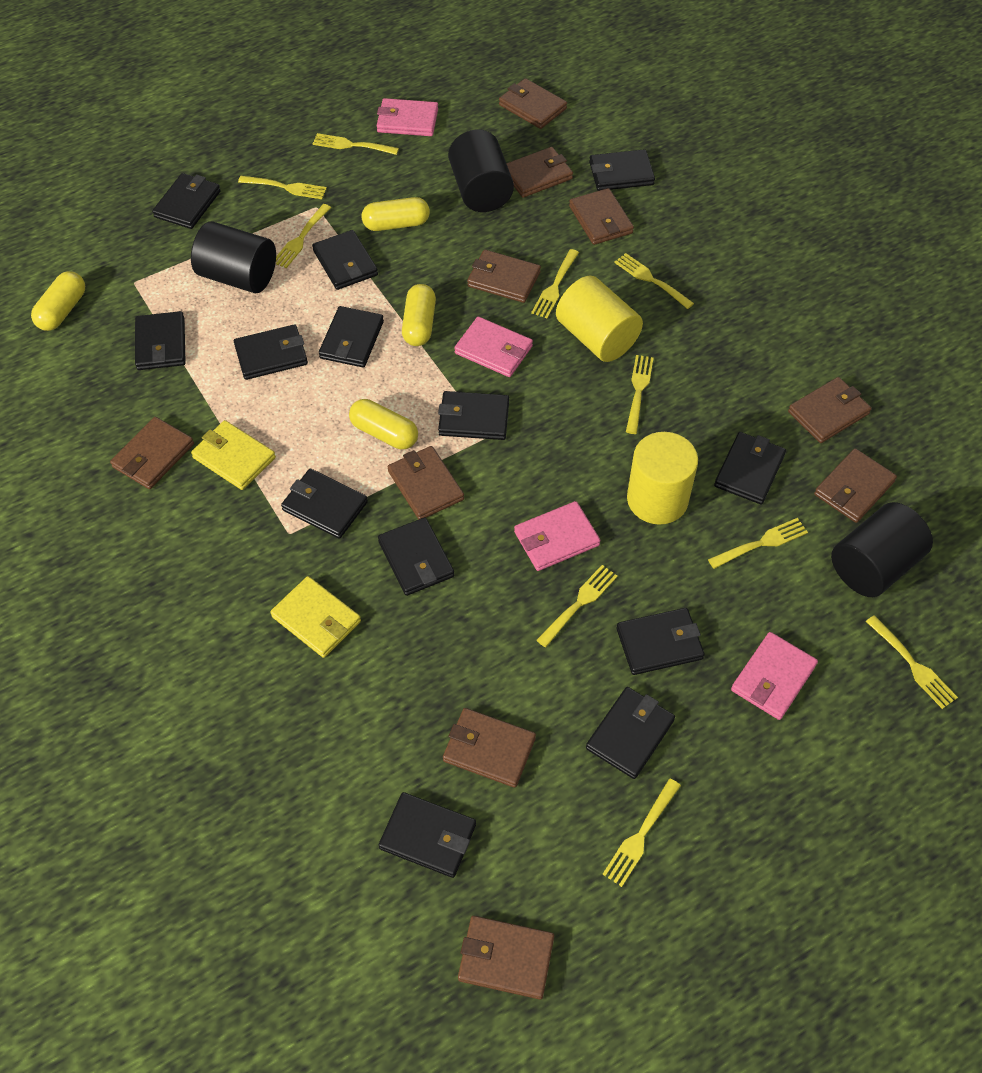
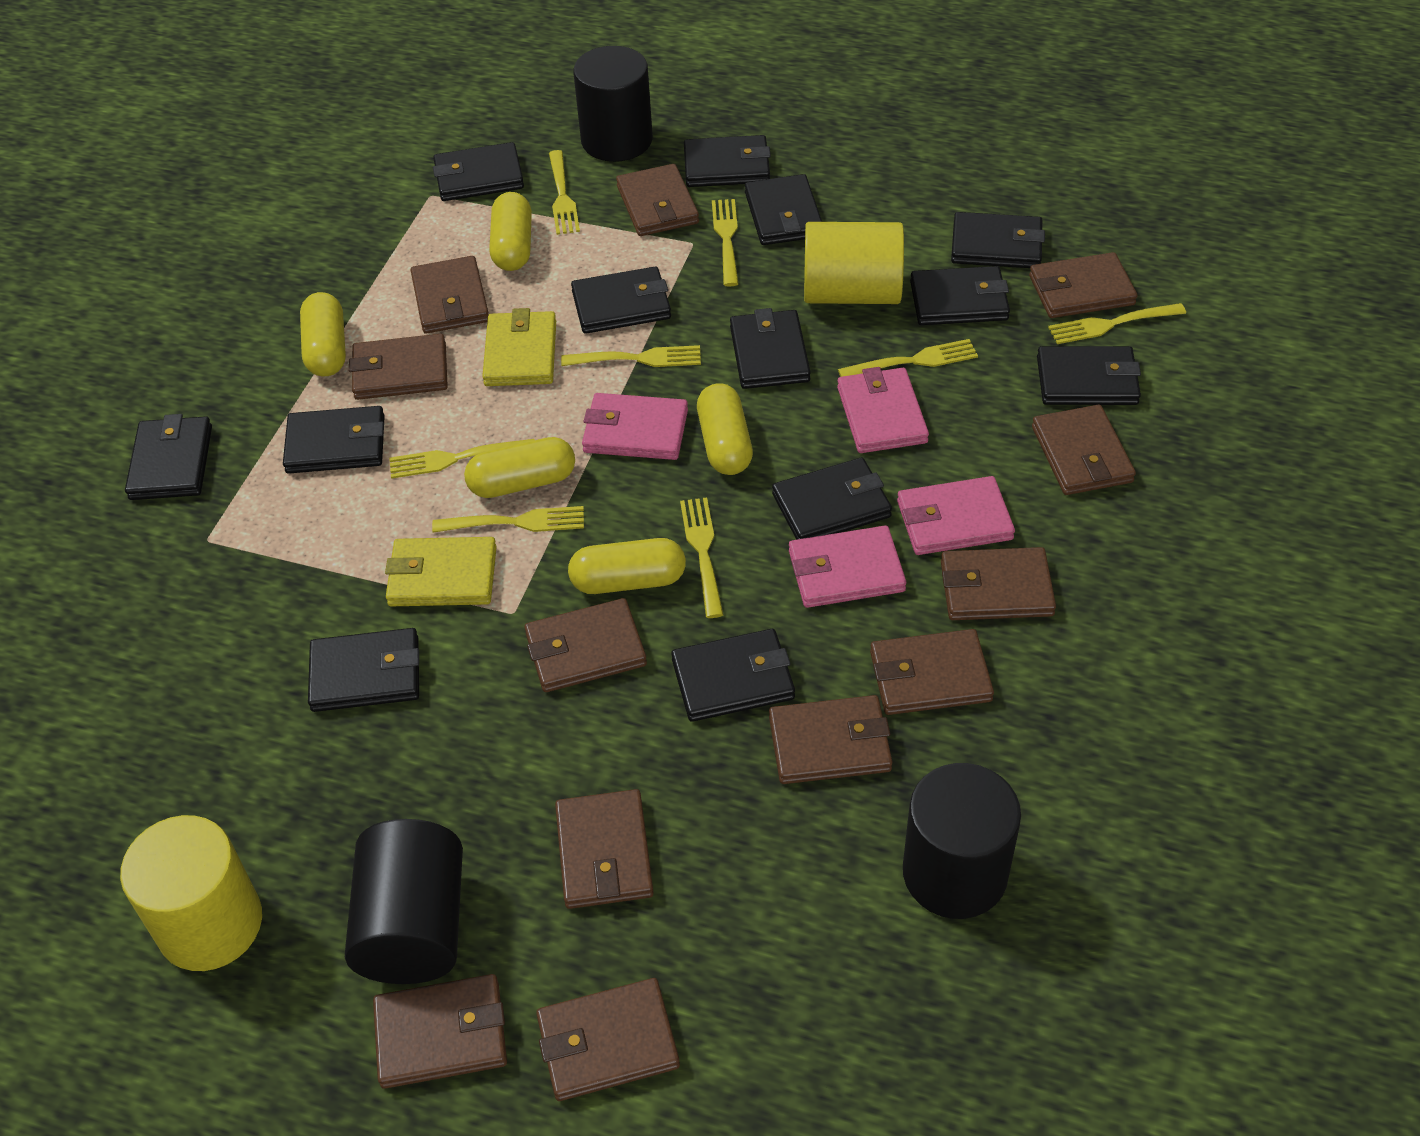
brown wallet: [110,417,194,489] [388,446,464,519] [443,708,536,788] [458,916,554,1000] [467,250,541,303] [499,78,567,129] [506,147,573,198] [569,188,634,245] [788,377,872,443] [814,448,897,523] = 10 -> [349,334,448,400] [373,974,507,1089] [411,256,489,334] [524,598,647,692] [536,978,680,1101] [555,789,654,909] [616,164,699,236] [769,695,892,784] [870,629,994,715] [941,547,1056,620] [1029,252,1137,318] [1032,405,1136,495] = 12
yellow capsule: [31,271,85,331] [349,399,418,449] [362,197,430,231] [402,284,436,346] = 4 -> [300,292,346,376] [464,437,575,498] [489,192,532,271] [568,538,686,594] [697,383,753,475] = 5
yellow fork: [238,176,327,199] [276,204,331,268] [313,133,399,155] [531,249,579,318] [536,565,618,648] [603,778,681,887] [614,253,694,309] [626,355,654,434] [708,518,808,569] [866,615,958,709] = 10 -> [389,439,534,479] [432,506,584,533] [549,150,580,235] [561,345,701,367] [680,497,724,618] [712,199,738,287] [838,339,978,377] [1048,303,1186,344] = 8

